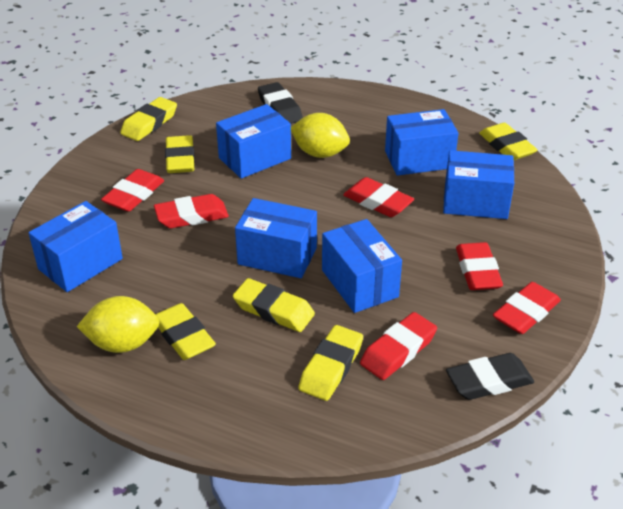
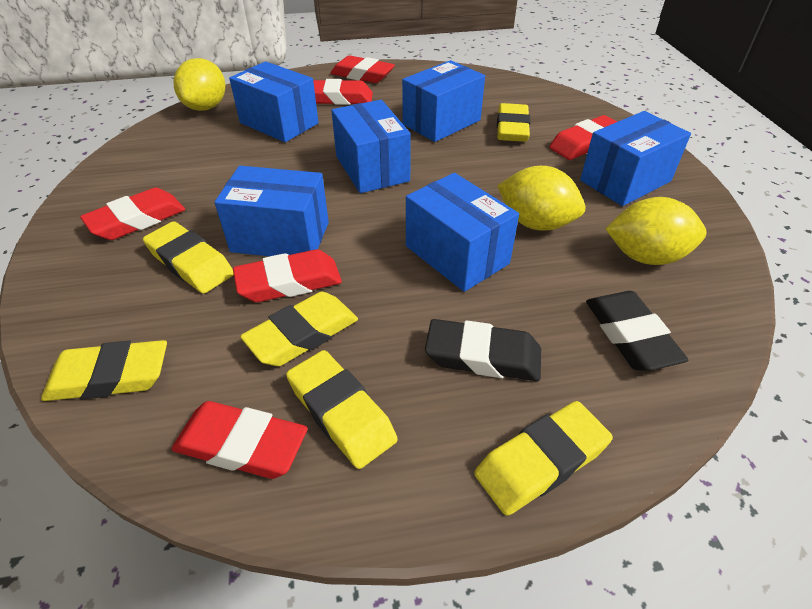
yellow lemon: [77,296,160,353] [291,113,350,158] = 2 -> [174,58,225,111] [497,166,586,231] [605,197,707,265] = 3

